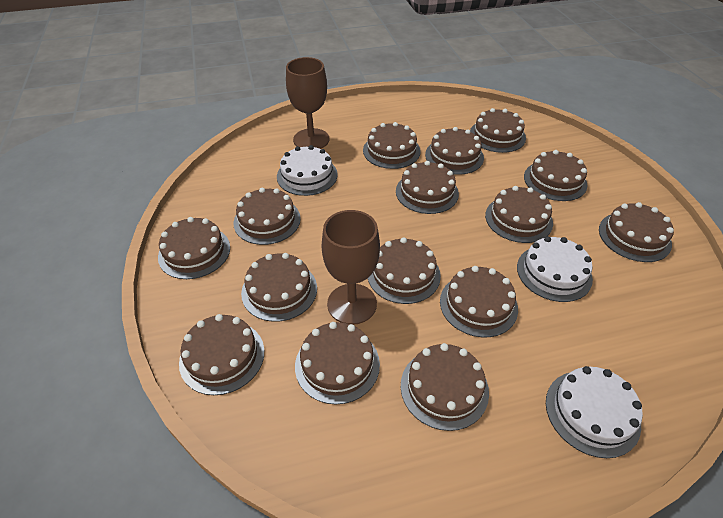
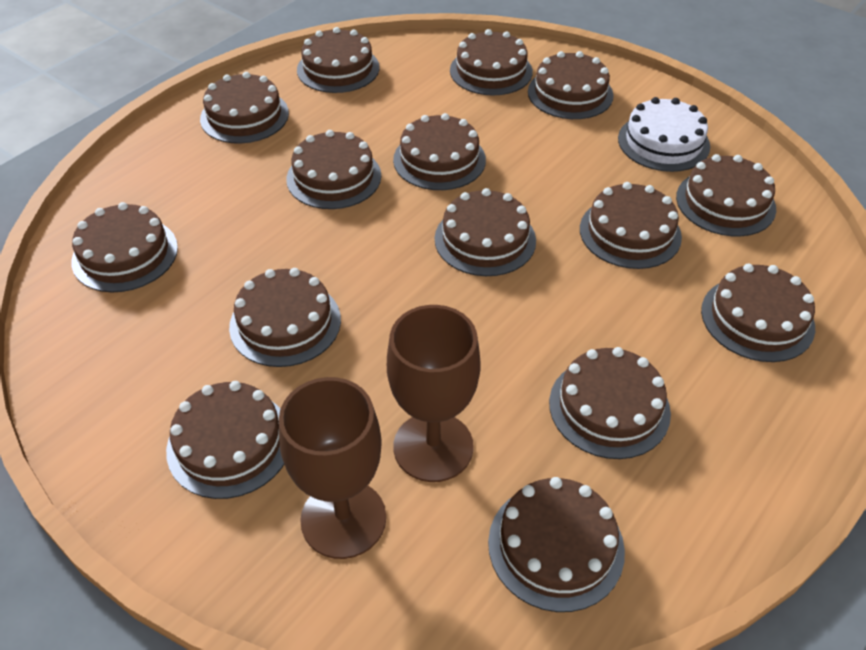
white cake: [277,145,338,196] [517,236,593,302] [546,366,643,458] = 3 -> [618,97,710,172] = 1

